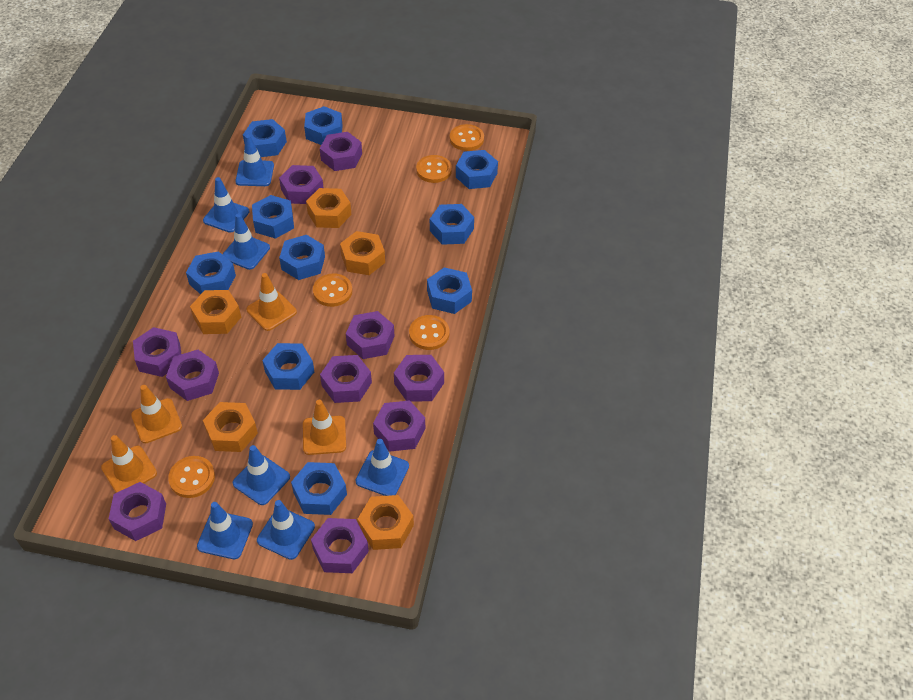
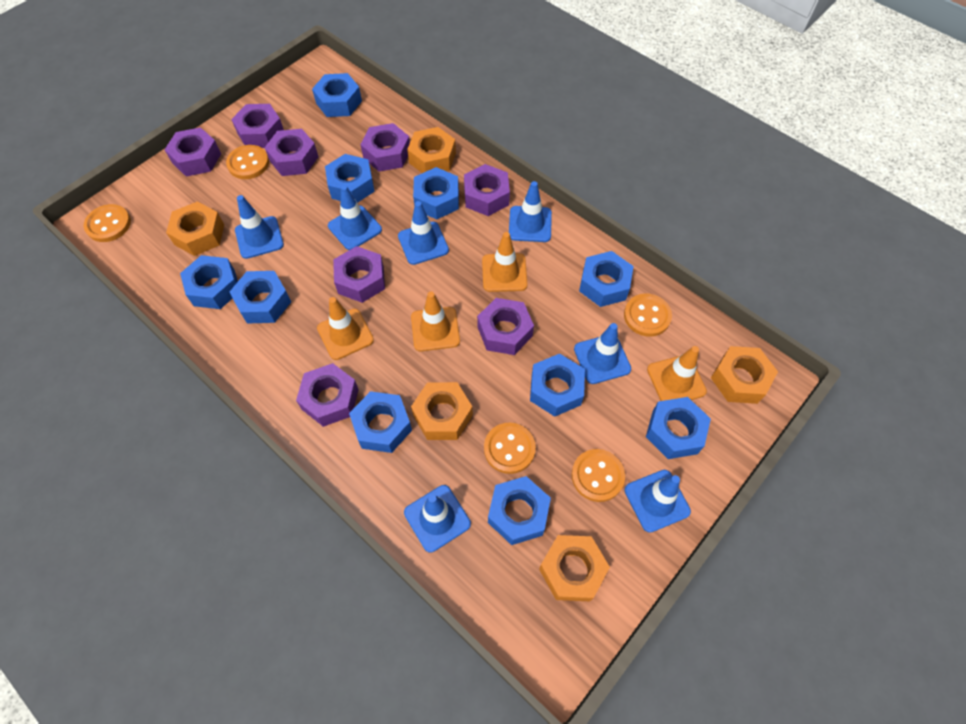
purple nut: [109,482,166,541] [133,327,181,377] [166,350,219,401] [279,165,324,204] [311,518,369,573] [320,132,362,171] [320,355,372,403] [346,311,394,359] [373,400,425,452] [394,355,444,402] = 10 -> [165,127,221,177] [231,104,284,148] [265,129,318,176] [296,363,359,427] [333,246,385,303] [360,123,410,172] [464,164,510,216] [477,298,534,355] = 8

